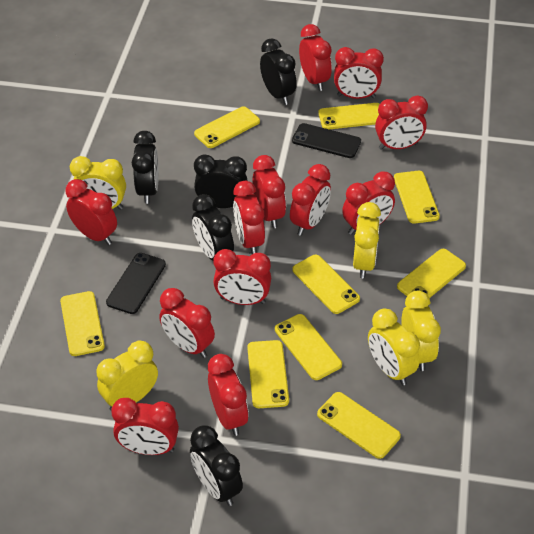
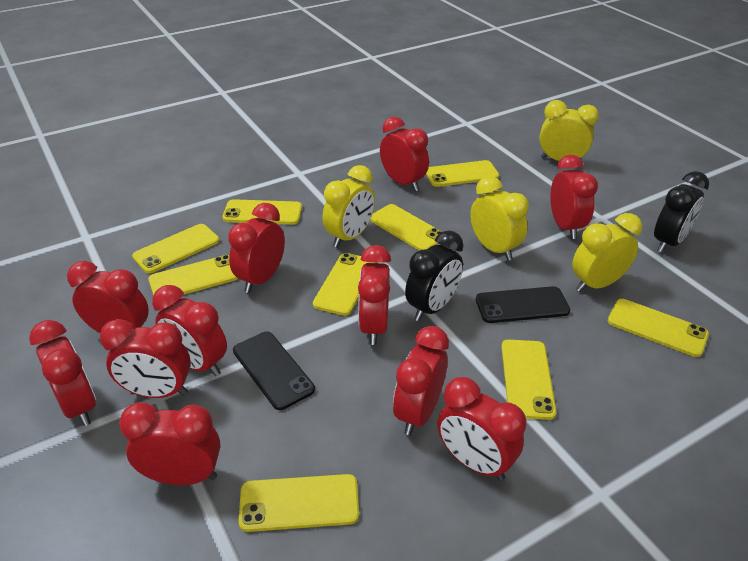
black clock: [132,131,158,204] [190,426,243,506] [192,194,234,261] [194,154,248,208] [260,38,297,105] = 5 -> [405,230,464,321] [654,171,709,253] = 2
red clock: [65,179,117,245] [111,398,179,455] [159,288,215,358] [208,354,249,436] [213,249,271,305] [233,181,265,254] [252,155,286,228] [290,164,331,236] [299,24,332,91] [334,47,384,99] [342,171,395,235] [375,95,428,150] = 12 -> [29,320,96,426] [67,261,149,333] [100,319,191,398] [119,402,221,485] [152,285,227,376] [228,203,285,293] [358,245,391,345] [380,116,429,191] [393,326,449,435] [437,377,526,481] [550,155,598,239] = 11
yellow clock: [70,156,126,210] [96,341,158,411] [353,202,381,279] [368,309,420,385] [401,291,441,371] = 5 -> [323,165,375,248] [470,176,529,261] [539,100,599,161] [572,213,642,292] = 4

